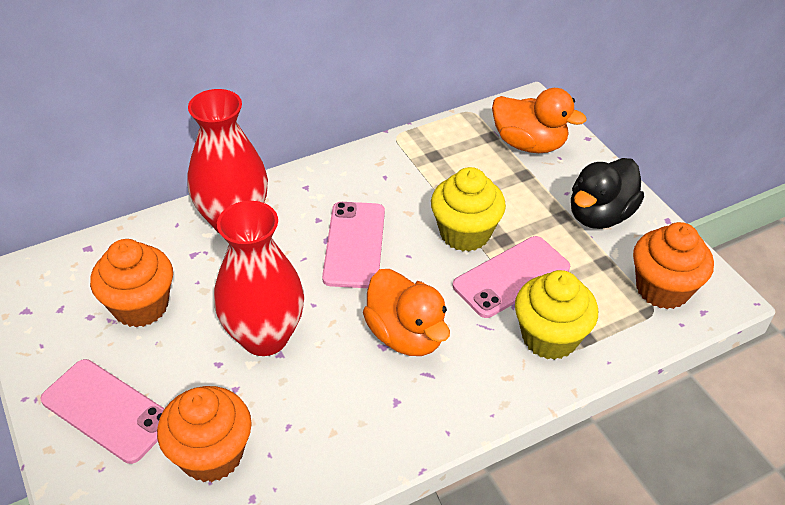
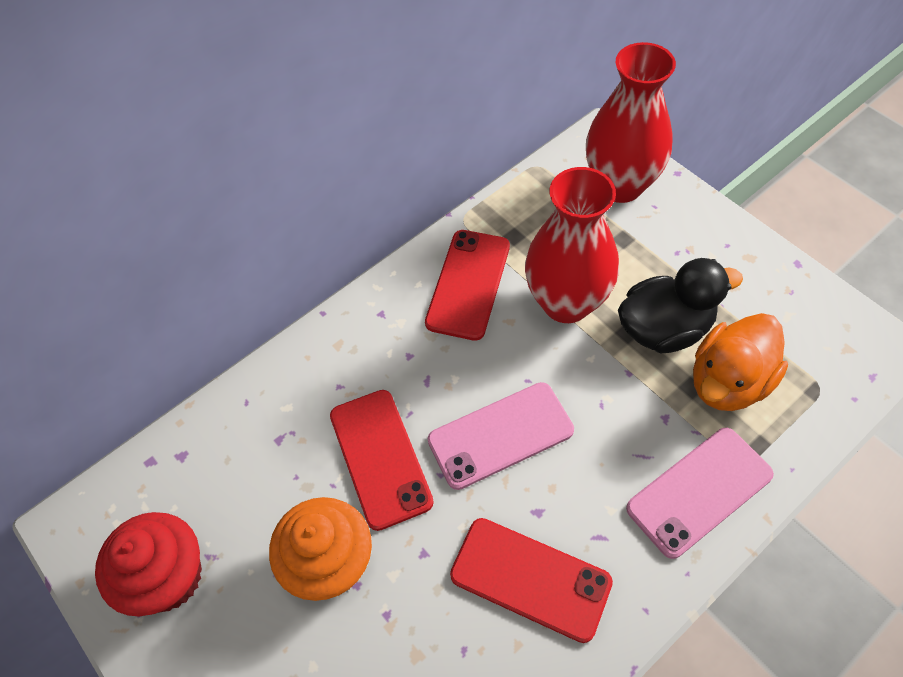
orange cupcake: [90,239,173,328] [157,386,252,482] [633,222,714,309] = 3 -> [269,497,372,601] = 1
orange duck: [363,269,450,356] [492,88,587,153] = 2 -> [693,313,788,411] = 1
pink phone: [40,359,165,464] [322,202,385,288] [453,236,570,318] = 3 -> [428,382,574,490] [626,428,774,559] = 2
red cupcake: none = 0 -> [95,512,202,616] = 1
red phone: none = 0 -> [330,390,434,531] [425,230,510,341] [450,518,613,643] = 3
yellow cupcake: [431,167,506,252] [515,270,598,360] = 2 -> none = 0

